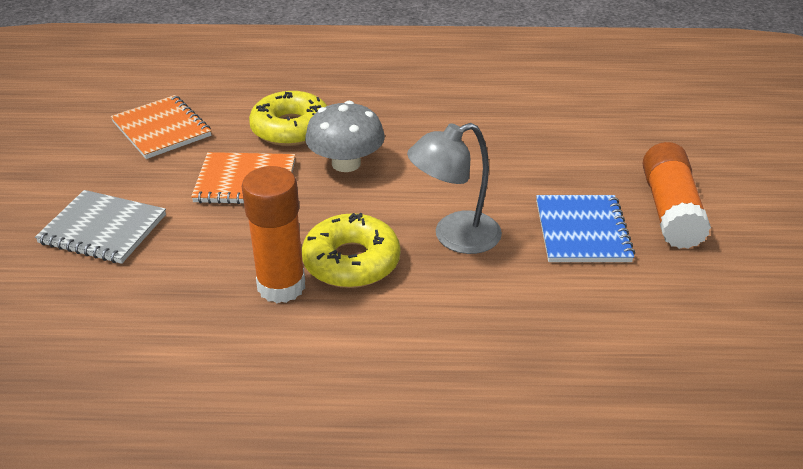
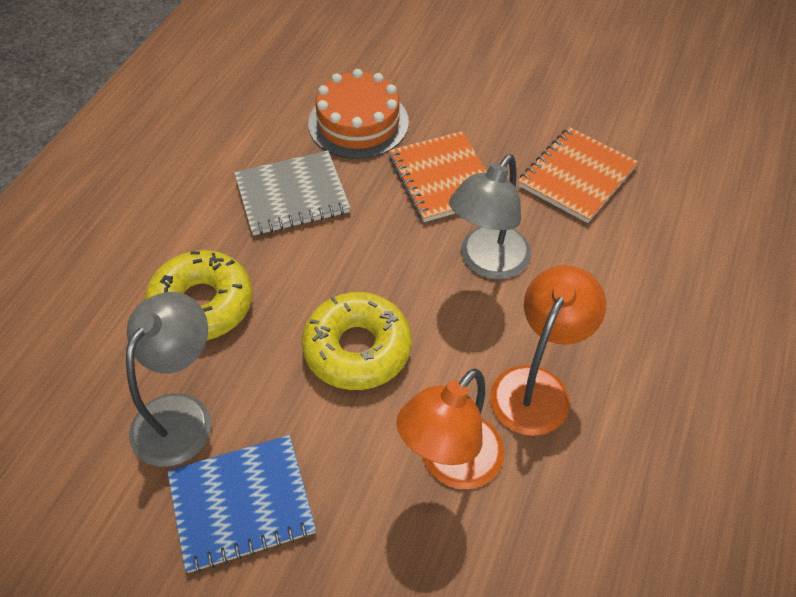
grey lamp: [407,123,502,254] = 1 -> [126,292,211,467] [449,154,531,279] = 2
grey mushroom: [305,101,385,172] = 1 -> none = 0
orange cake: none = 0 -> [308,69,409,159] = 1
orange glue stick: [242,166,305,303] [642,142,711,249] = 2 -> none = 0
orange lamp: none = 0 -> [396,368,504,489] [490,265,606,436] = 2

